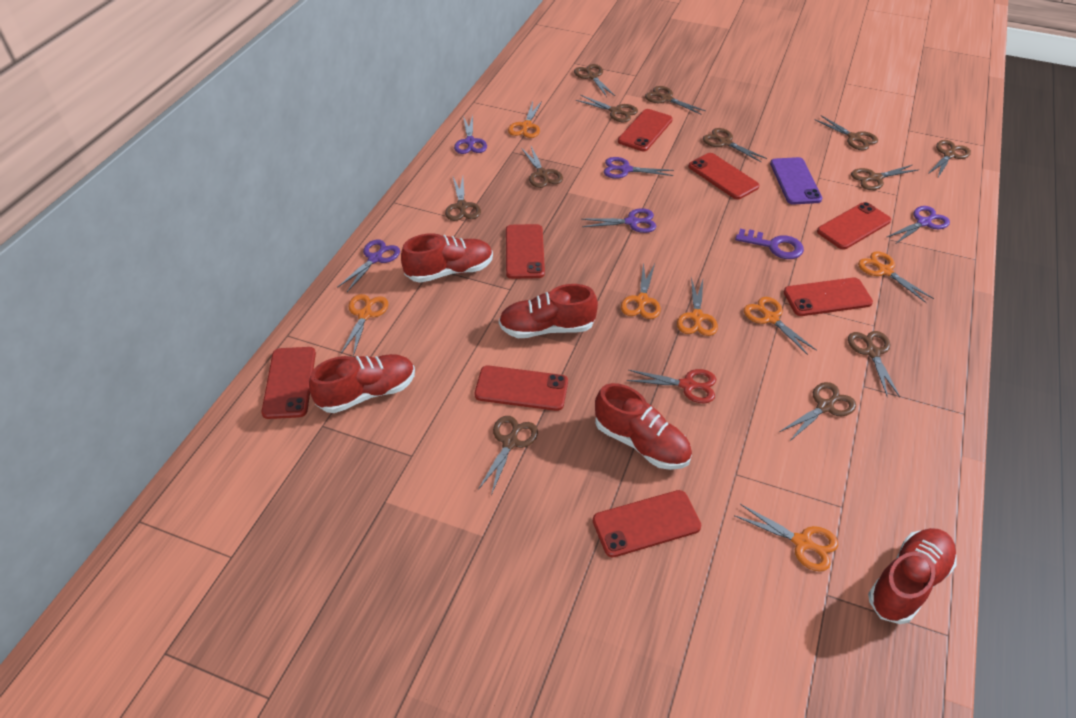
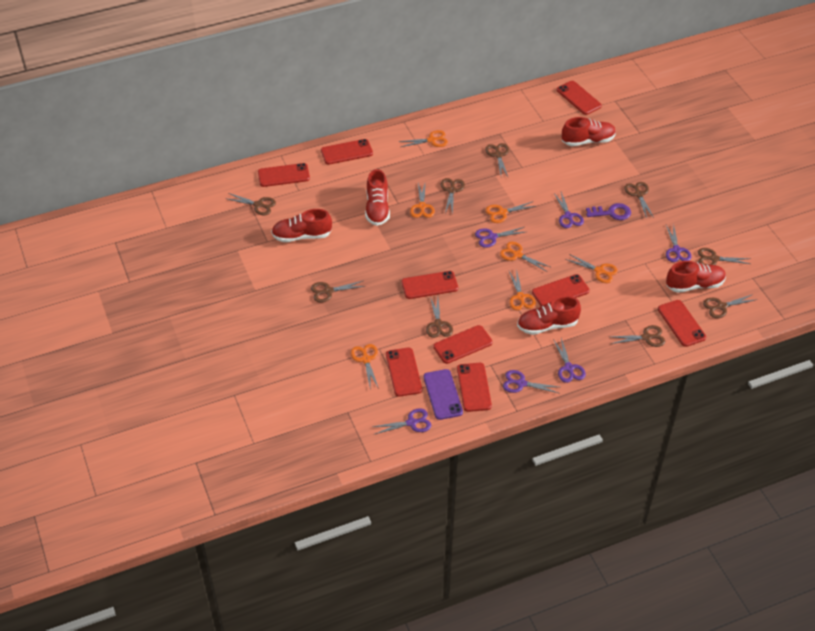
brown scissors: [445,177,481,221] [478,416,538,495] [521,146,563,188] [574,64,615,97] [576,95,638,122] [645,86,706,115] [703,128,767,162] [779,382,856,442] [814,115,878,151] [848,331,900,397] [851,165,920,190] [927,140,971,179] = 12 -> [225,193,276,215] [311,281,365,302] [426,297,453,338] [441,178,465,215] [485,143,509,177] [610,325,665,347] [624,182,654,218] [698,248,751,265] [703,294,755,318] = 9
purple scissors: [337,239,400,292] [454,115,487,154] [582,208,657,233] [604,157,674,178] [887,206,950,244] = 5 -> [373,408,431,434] [475,227,525,248] [503,370,558,393] [553,338,586,383] [554,192,584,228] [666,223,691,262] = 6
red phone: [261,347,316,419] [475,365,568,411] [506,224,545,279] [593,490,701,558] [618,109,673,151] [688,153,759,199] [784,278,873,316] [817,202,891,249] = 8 -> [258,163,310,187] [321,139,373,165] [386,348,422,397] [402,271,458,299] [433,325,493,364] [457,363,492,412] [532,274,590,306] [556,81,602,115] [658,300,706,347] = 9
red scissors: [627,369,716,403] = 1 -> none = 0

